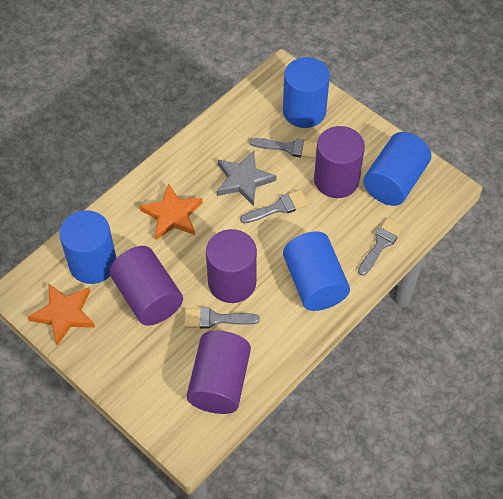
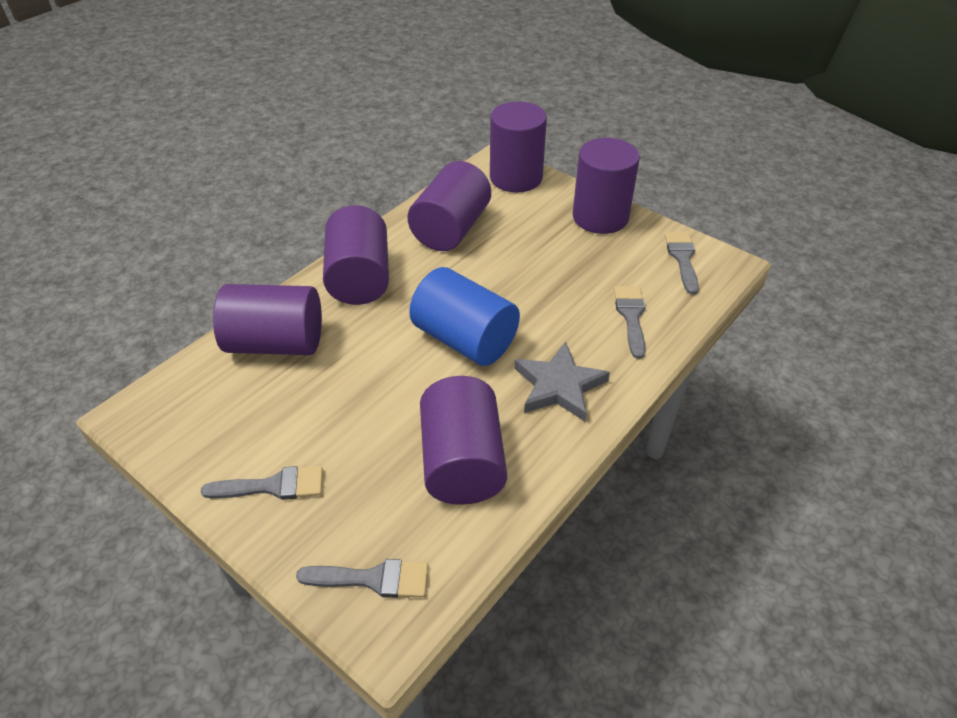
blue cylinder: [59,210,116,284] [283,57,330,128] [283,232,350,311] [363,132,431,206] = 4 -> [409,267,520,366] = 1
orange star: [28,283,95,346] [139,183,203,240] = 2 -> none = 0
purple cylinder: [110,246,183,326] [187,331,251,414] [206,229,257,303] [314,126,365,198] = 4 -> [213,284,322,355] [323,205,389,305] [407,161,491,251] [420,376,507,505] [490,101,547,192] [573,138,640,234] = 6

